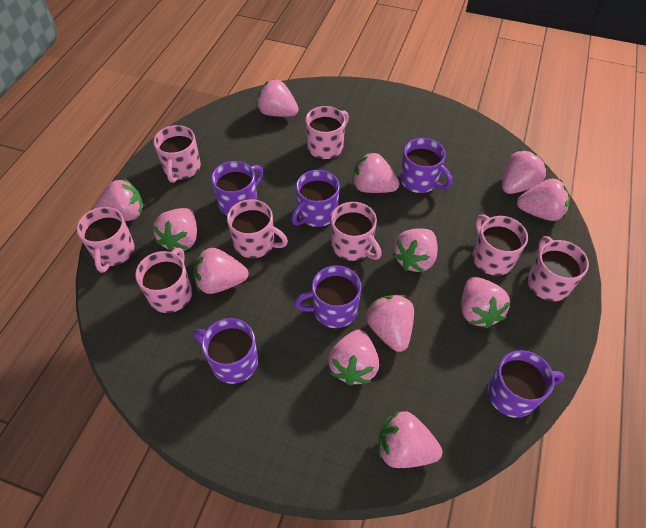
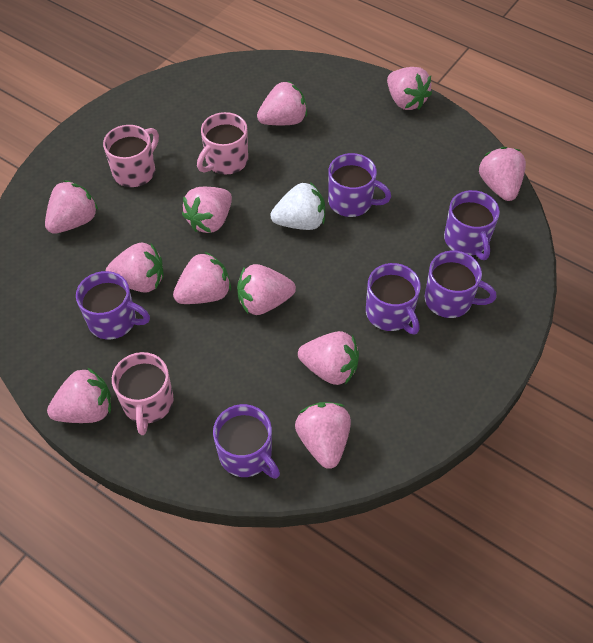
pink mug: [77,207,134,273] [135,248,192,313] [153,125,201,183] [227,199,288,258] [306,106,349,159] [331,202,382,261] [473,214,528,276] [527,236,589,301] = 8 -> [103,125,159,187] [112,352,173,435] [197,112,248,174] = 3
pink strawberry: [93,179,143,221] [153,208,197,252] [193,248,249,294] [257,79,299,117] [328,330,379,386] [352,152,400,193] [366,295,414,352] [378,411,442,468] [392,228,438,272] [461,277,510,328] [502,149,547,194] [517,179,570,221] = 12 -> [45,180,98,234] [47,367,111,423] [106,242,164,293] [173,251,231,304] [182,187,232,233] [237,264,296,315] [257,81,307,125] [295,402,351,469] [298,331,359,385] [387,67,432,110] [479,147,526,201] = 11
white strawberry: none = 0 -> [270,182,325,230] = 1

